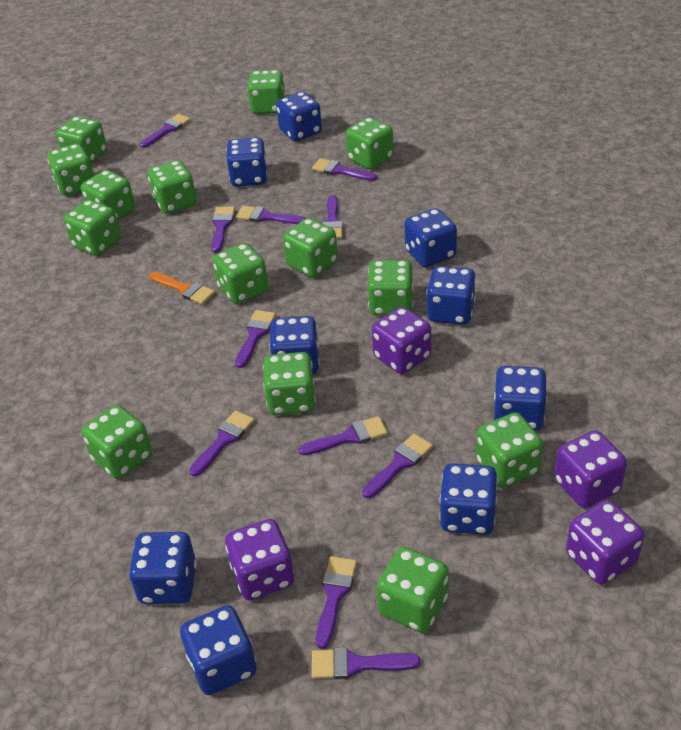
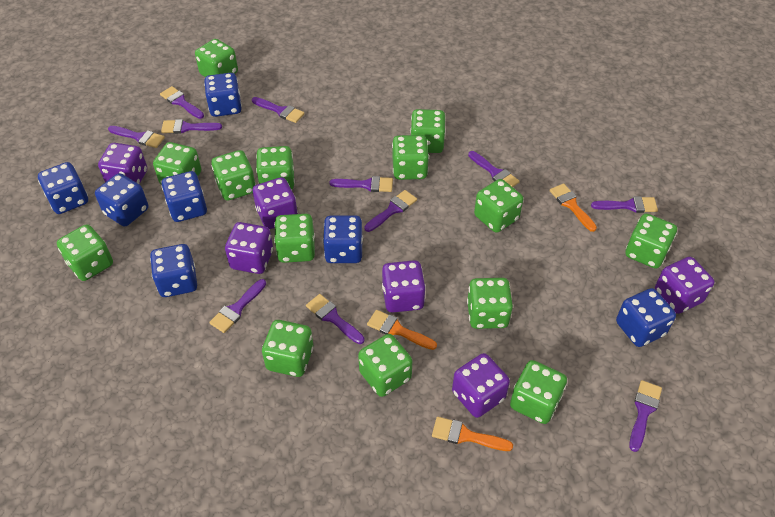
blue dice: [129,532,197,604] [180,605,257,695] [226,137,267,187] [269,316,320,374] [276,92,322,141] [405,208,457,267] [426,266,476,325] [439,463,498,535] [494,366,547,430] = 9 -> [38,162,88,214] [95,173,148,227] [150,244,197,297] [162,171,207,222] [204,73,242,117] [323,215,363,263] [616,288,676,347] = 7
orange brush: [150,272,215,305] = 1 -> [367,310,437,350] [432,417,513,451] [550,184,597,232] = 3
purple dice: [225,519,294,600] [372,307,431,374] [554,430,627,508] [566,500,644,584] = 4 -> [98,143,147,184] [225,222,273,274] [253,177,298,229] [382,260,426,313] [452,353,510,418] [655,257,715,314] = 6

